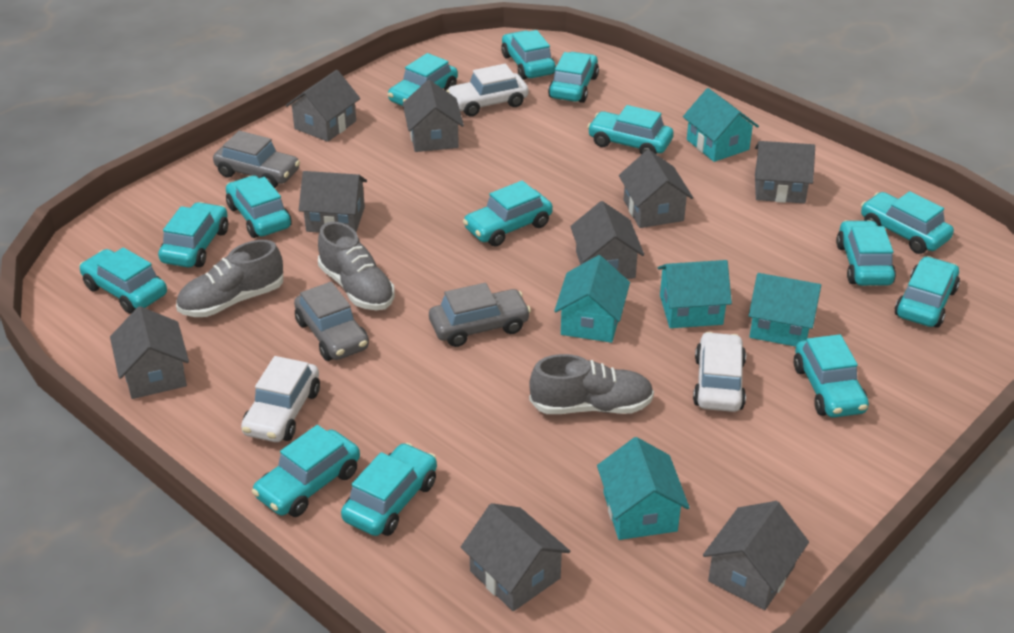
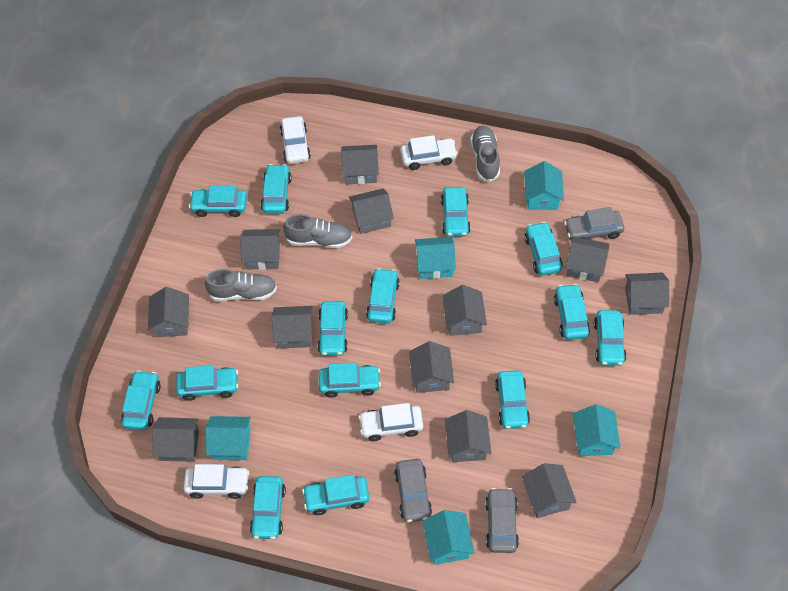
grey house: [110,306,189,399] [286,70,360,142] [299,171,367,233] [402,80,464,152] [461,503,570,611] [570,201,644,279] [619,149,693,228] [703,501,809,610] [755,141,815,203] = 9 -> [148,287,189,337] [152,417,199,462] [240,229,280,270] [272,306,312,349] [341,145,379,184] [349,188,394,234] [409,341,454,393] [442,285,487,336] [445,410,491,462] [522,463,577,518] [566,236,609,282] [625,272,669,315] = 12
white car: [241,356,320,442] [446,64,529,117] [693,332,746,412] = 3 -> [183,464,249,499] [280,116,311,164] [359,403,423,441] [400,135,458,170] = 4

